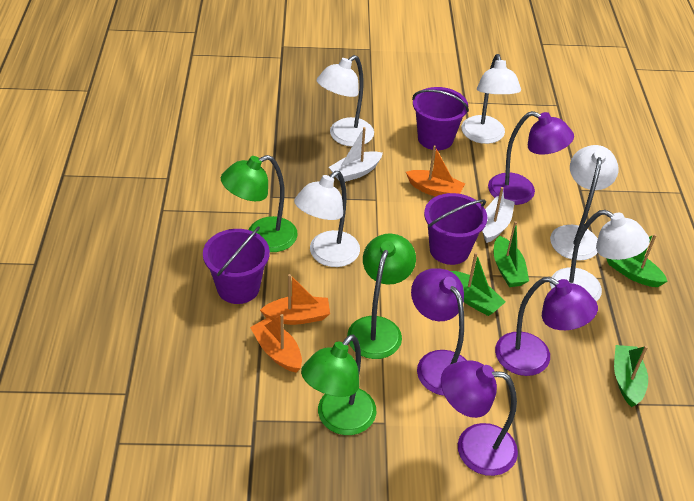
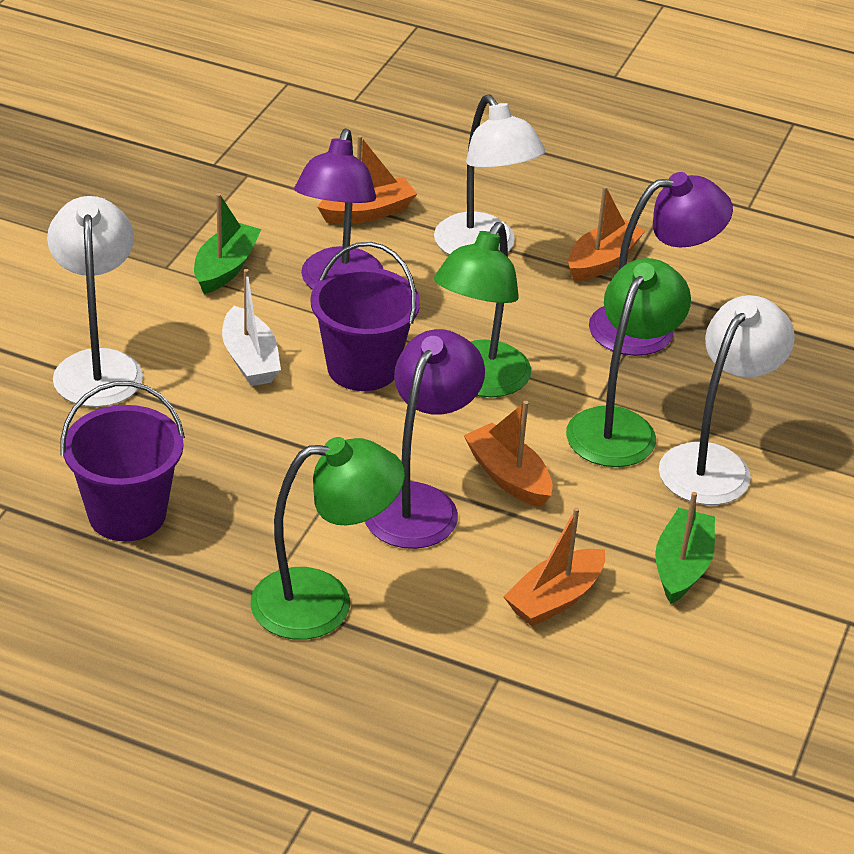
green boat: [451,252,506,316] [493,221,529,287] [606,234,668,287] [614,345,648,407] = 4 -> [194,193,262,294] [655,492,715,604] = 2
orange boat: [250,314,302,373] [260,274,330,325] [406,145,465,196] = 3 -> [318,135,417,224] [463,401,553,507] [503,507,605,627] [568,186,645,281] = 4
purple bucket: [203,226,270,304] [412,87,469,150] [424,193,487,265] = 3 -> [61,381,185,541] [310,242,420,391] = 2
purple lamp: [411,268,467,395] [441,360,518,476] [488,111,574,205] [495,277,598,376] = 4 -> [294,129,383,290] [365,329,485,549] [589,172,733,356] = 3
white boat: [329,127,383,182] [482,187,515,243] = 2 -> [222,269,281,386] = 1
white lamp: [294,171,360,267] [316,55,374,146] [461,54,521,144] [550,145,619,260] [550,210,650,302] = 5 -> [47,196,143,407] [434,95,545,255] [659,295,795,505] = 3

